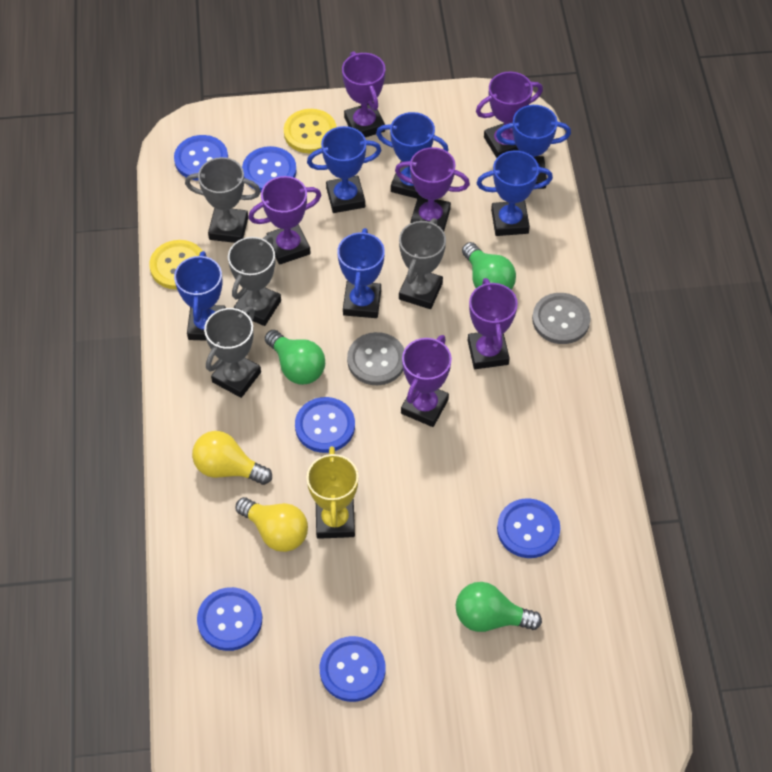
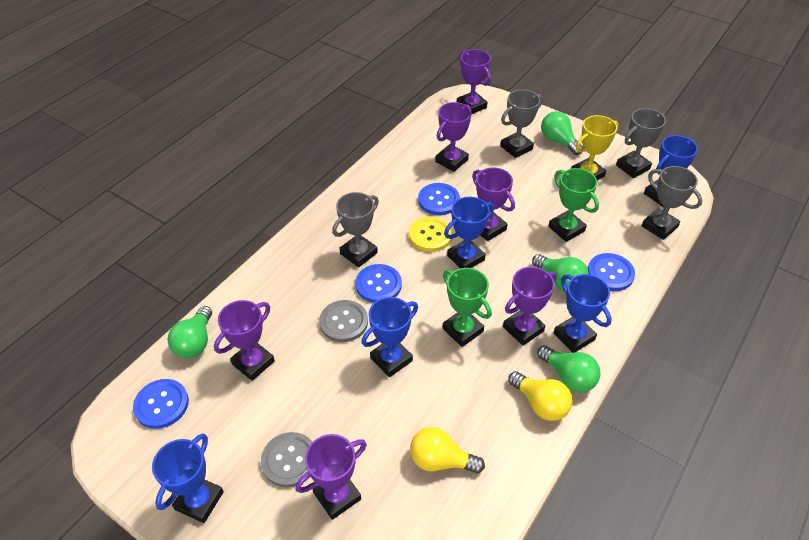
blue button: [174,135,228,181] [197,587,262,651] [242,146,297,191] [295,397,355,453] [320,636,386,702] [497,498,560,558] = 6 -> [133,379,189,429] [355,264,402,303] [418,183,460,215] [588,253,635,291] = 4
blue trophy: [174,251,226,341] [307,126,381,213] [337,228,385,318] [376,112,449,198] [477,150,553,236] [496,105,571,189] = 6 -> [152,433,224,523] [361,297,418,377] [444,197,494,269] [553,274,612,353] [644,135,698,207] = 5
green light bulb: [265,330,325,385] [456,582,542,632] [462,242,516,290] = 3 -> [168,306,212,358] [532,254,589,291] [537,345,601,393] [541,111,583,155] = 4
green trophy: none = 0 -> [442,268,492,347] [548,168,599,242] = 2
yellow button: [149,240,202,289] [284,109,337,153] = 2 -> [409,217,453,252] = 1

